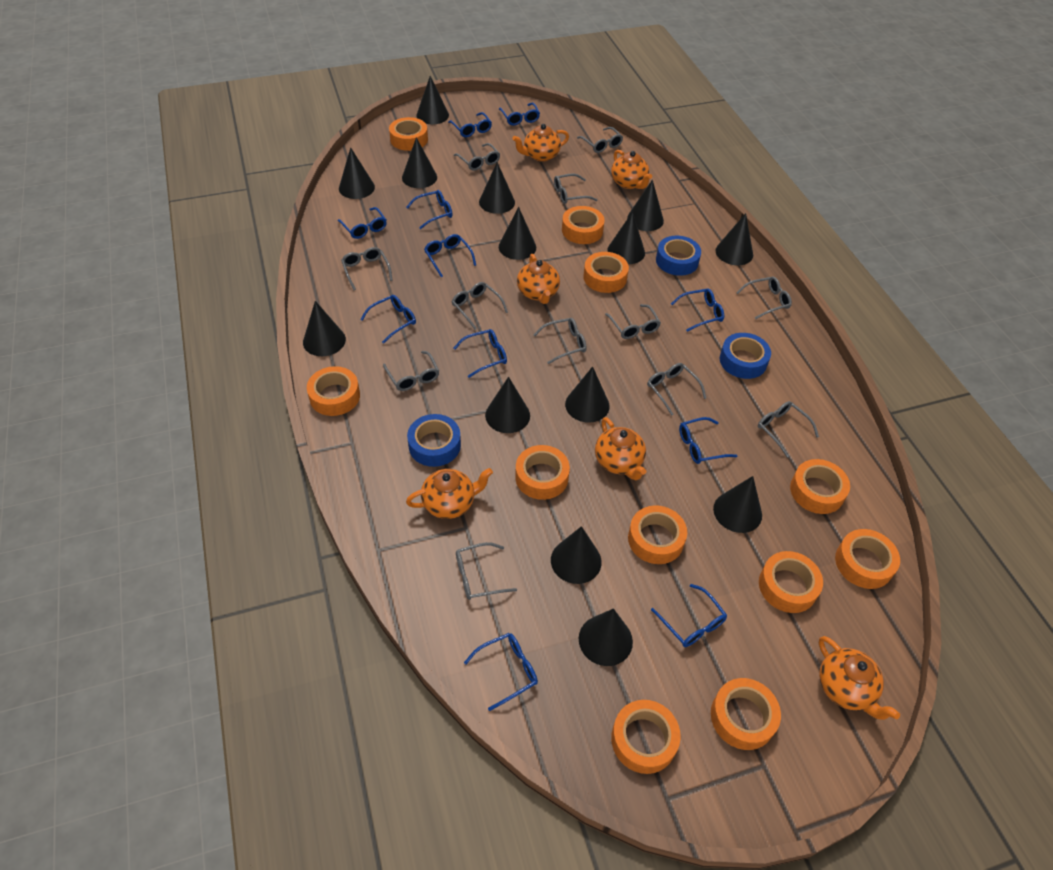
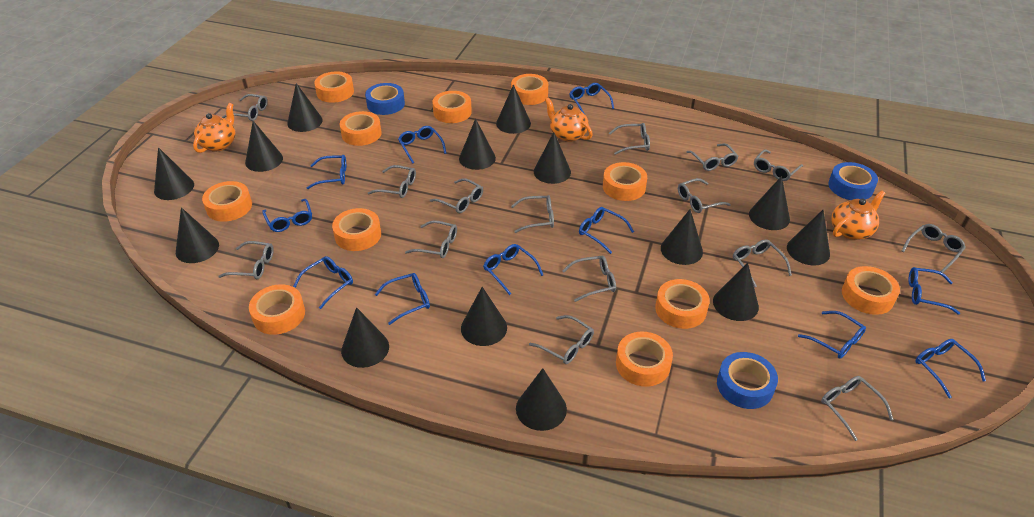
grey glasses: [341,247,393,290] [383,351,439,391] [452,282,508,329] [454,143,500,171] [456,542,517,600] [533,318,587,364] [554,174,597,204] [577,127,623,153] [605,304,661,339] [647,363,706,416] [736,277,792,319] [758,401,819,458] = 12 -> [218,241,274,279] [222,94,268,121] [368,165,416,198] [405,220,457,258] [430,178,483,213] [511,195,554,233] [529,315,594,364] [562,255,616,302] [609,123,650,155] [678,178,731,213] [686,143,739,171] [733,239,792,287] [754,149,803,181] [821,376,893,441] [902,224,966,273] = 15
orange teapot: [406,468,493,519] [512,124,569,162] [517,254,560,304] [595,417,646,480] [611,150,652,189] [819,636,900,720] = 6 -> [193,103,235,153] [545,98,593,142] [831,190,885,240] = 3

